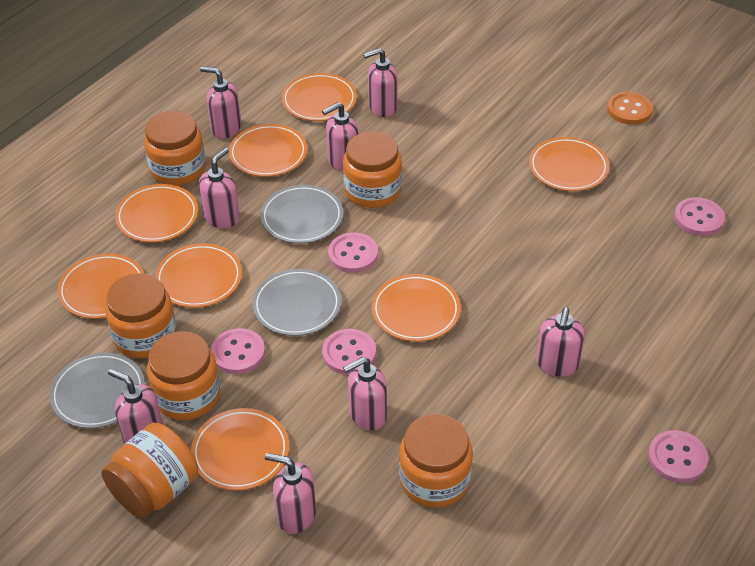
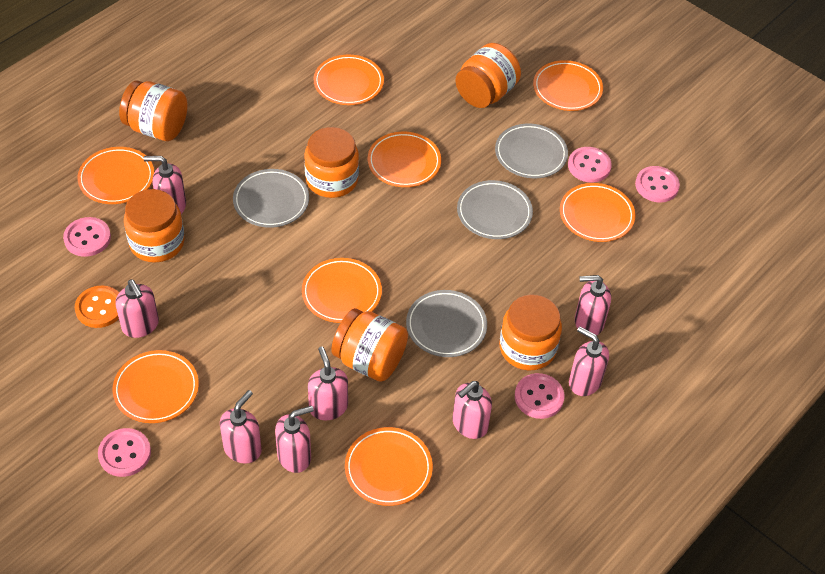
grey plate: [50,353,145,428] [253,269,341,336] [260,185,343,243] = 3 -> [233,169,309,228] [406,290,487,357] [457,180,533,239] [495,124,568,178] = 4

